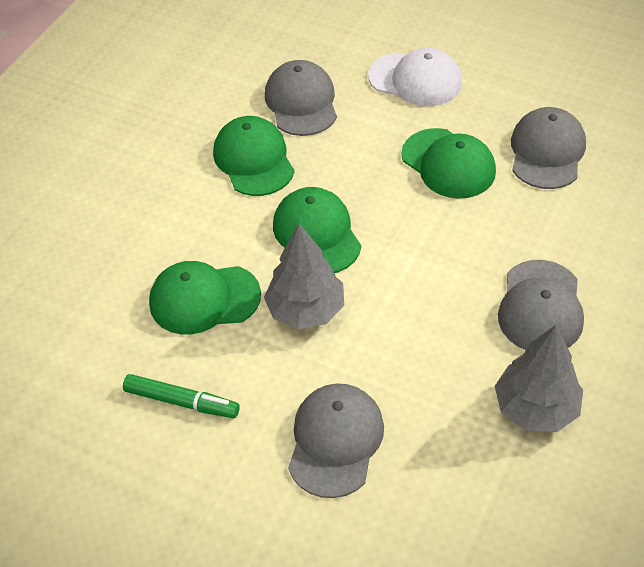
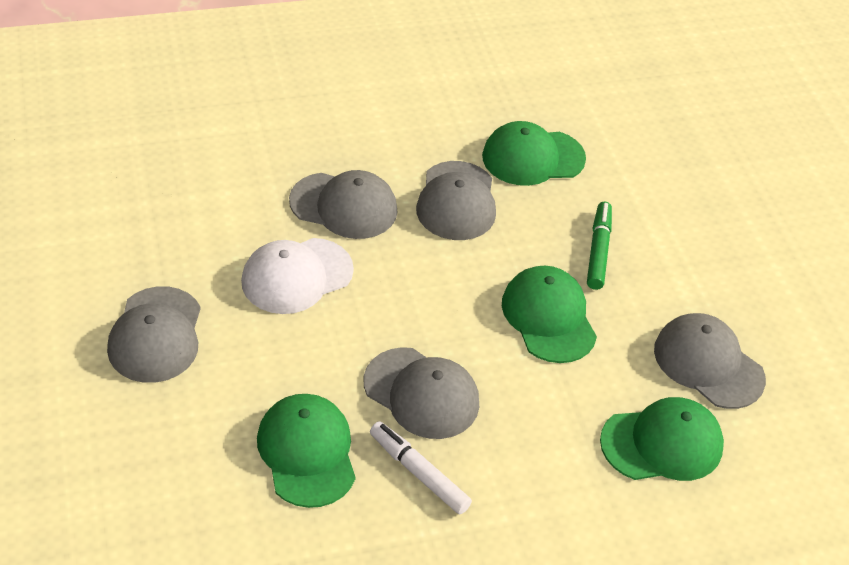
grey cap: [265,60,337,136] [288,383,384,498] [498,260,584,350] [511,107,586,189] = 4 -> [107,286,201,383] [289,170,397,239] [364,347,479,439] [416,161,496,240] [654,313,766,409] = 5
grey tree: [264,224,344,329] [495,325,583,432] = 2 -> none = 0
white marker: none = 0 -> [370,421,472,514] = 1

